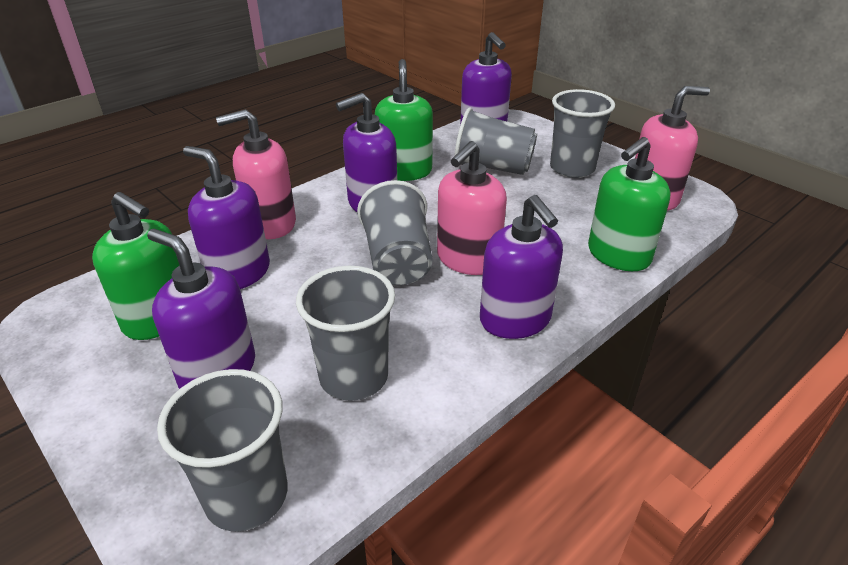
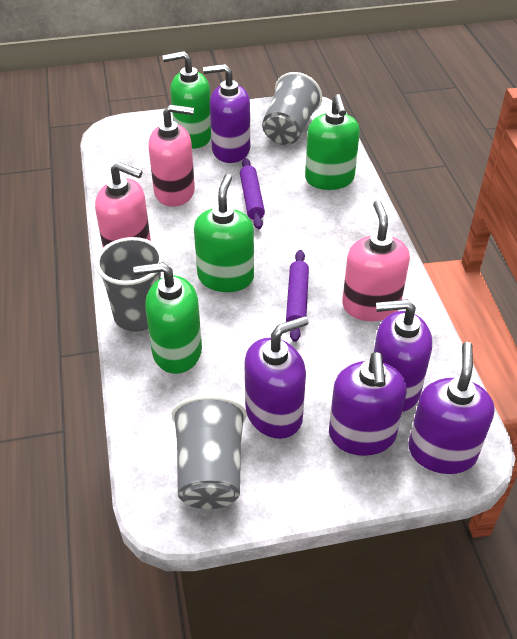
green soap dispenser: [92,192,180,340] [375,59,433,181] [588,137,671,271] = 3 -> [133,262,202,374] [162,51,211,149] [194,174,254,292] [305,94,360,190] = 4
grey cup: [157,369,288,531] [296,266,395,401] [357,180,432,285] [454,108,537,175] [550,89,615,178] = 5 -> [95,237,164,332] [171,394,246,509] [262,72,322,145] = 3
purple rolling pin: none = 0 -> [240,158,265,229] [286,250,309,342] = 2

